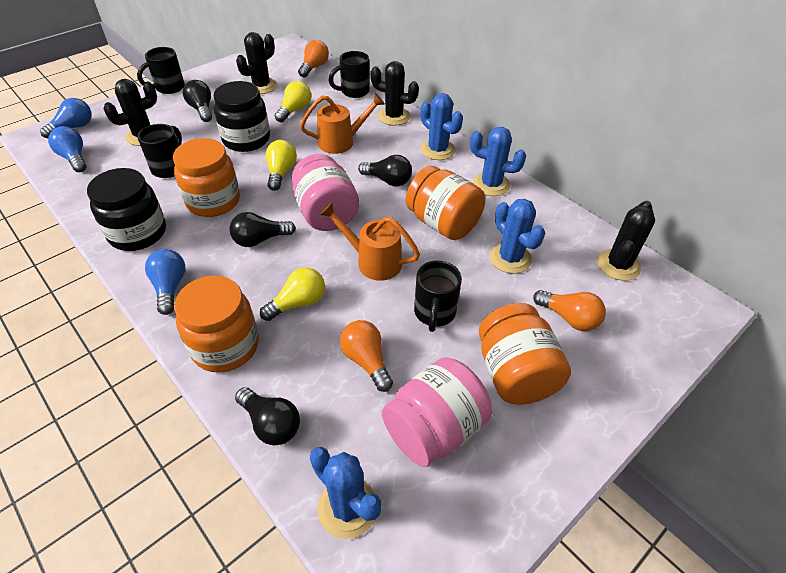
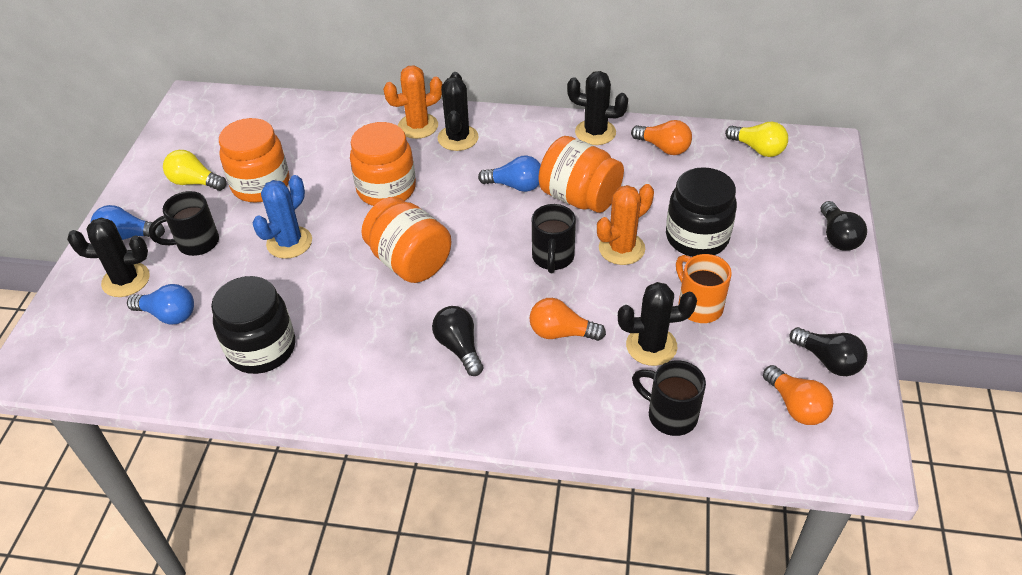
black light bulb: [183,80,212,122] [230,212,296,247] [235,387,300,446] [358,155,412,186] = 4 -> [432,306,483,376] [789,327,868,376] [821,201,867,251] = 3
black mug: [137,47,185,94] [137,124,182,178] [328,51,370,98] [414,261,462,332] = 4 -> [149,191,219,256] [532,204,576,273] [632,360,706,436] = 3
blue cactus: [310,447,382,539] [420,93,463,160] [470,127,526,196] [489,199,546,274] = 4 -> [252,175,312,259] = 1
orange cactus: none = 0 -> [383,66,442,139] [597,184,654,265] = 2
orange mug: none = 0 -> [676,254,732,323] = 1
orange watering can: [300,93,385,154] [320,202,420,281] = 2 -> none = 0
pink jar: [292,154,359,231] [382,358,492,467] = 2 -> none = 0
yellow light bulb: [260,268,325,321] [266,140,297,191] [274,81,311,122] = 3 -> [163,150,227,191] [725,122,788,157] = 2

